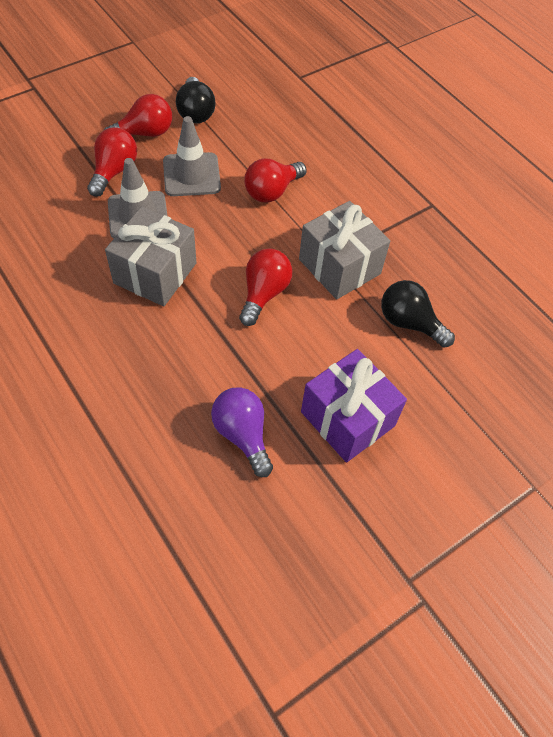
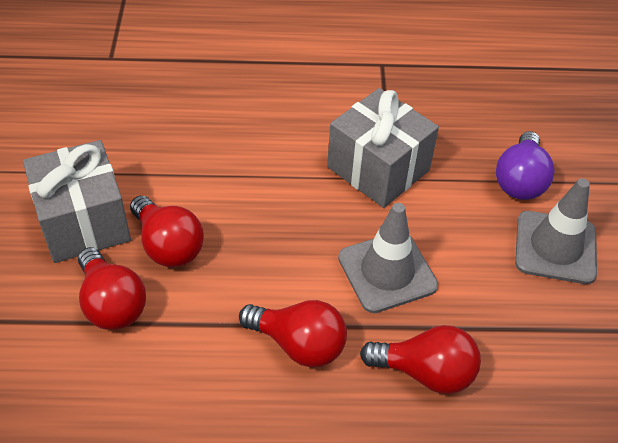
black light bulb: [176,77,215,123] [381,280,455,347] = 2 -> none = 0
purple gift: [301,349,407,463] = 1 -> none = 0

